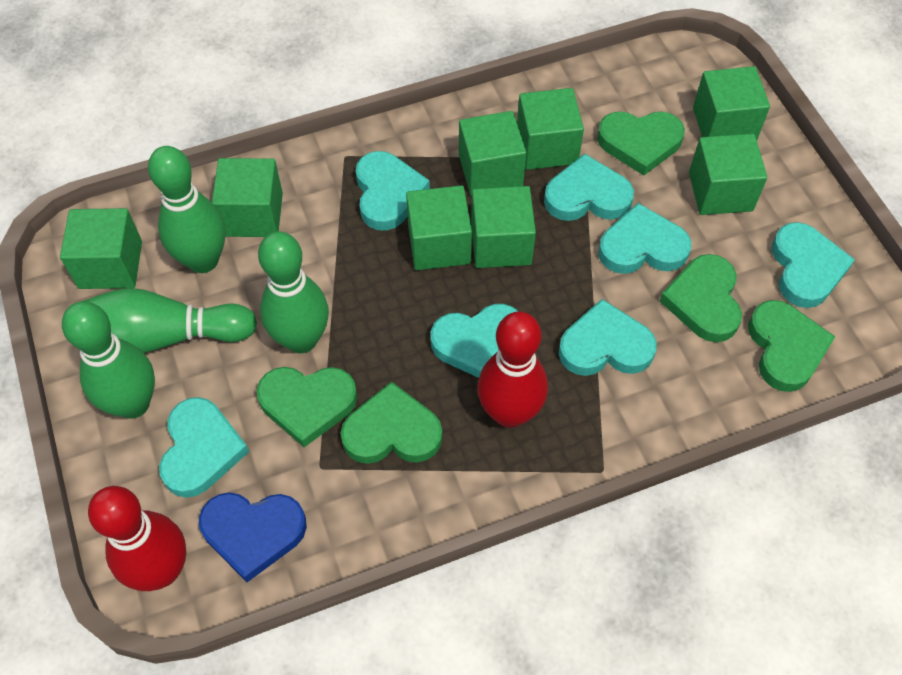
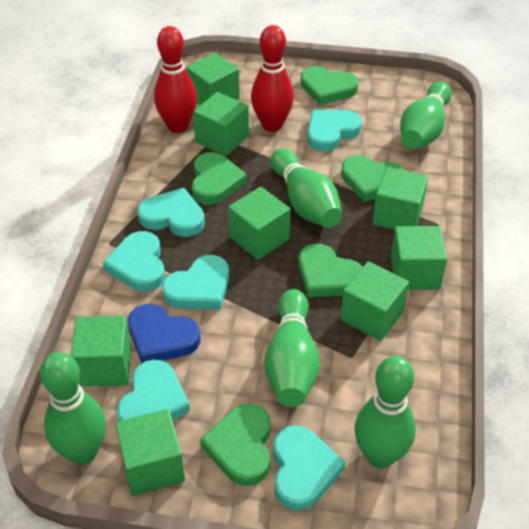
green bowling pin: [62,301,155,419] [81,288,257,353] [148,146,225,273] [258,231,329,353] = 4 -> [40,352,106,465] [264,289,320,407] [271,148,342,228] [354,356,416,468] [400,81,452,149] = 5
turquoise heart: [159,397,249,498] [356,151,430,231] [431,304,519,378] [544,153,634,221] [559,299,657,376] [598,203,691,274] [772,222,855,308] = 7 -> [103,231,165,291] [117,360,190,421] [137,188,205,237] [162,255,229,310] [273,425,345,511] [307,110,362,152] = 6

